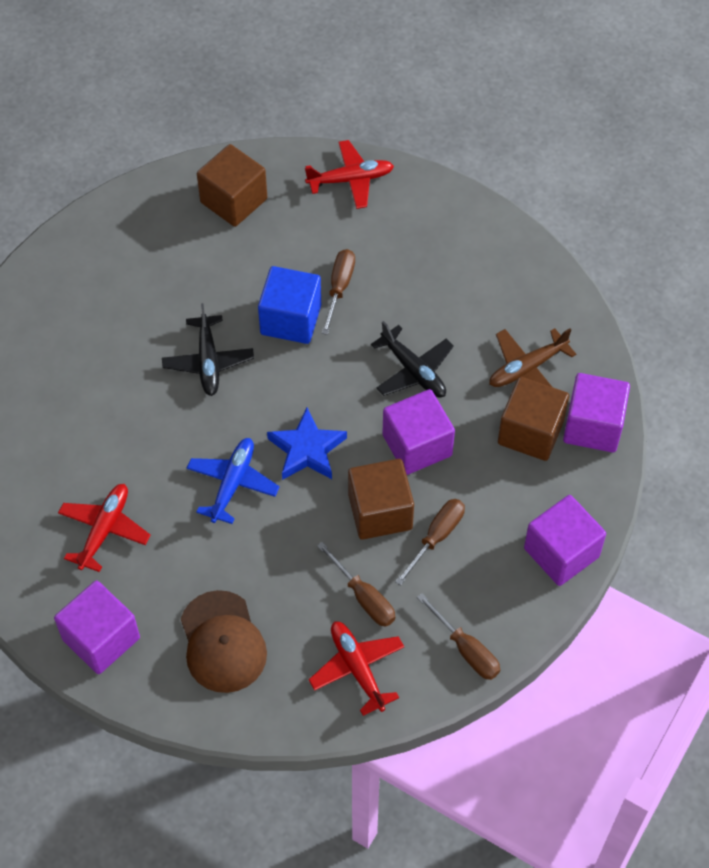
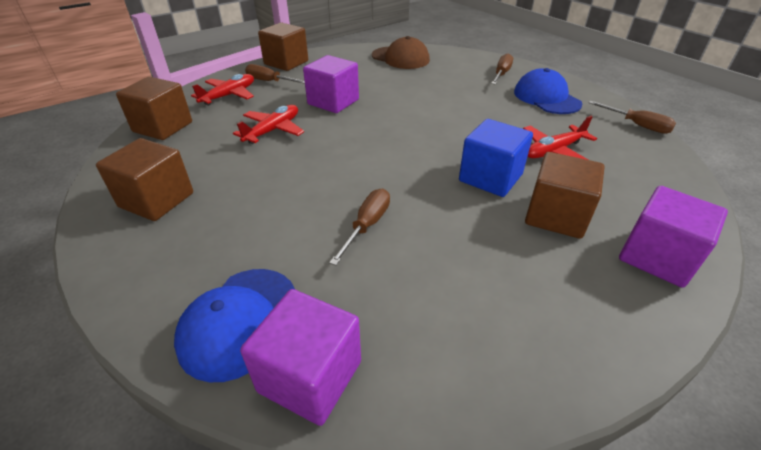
black plane: [162,303,254,396] [371,321,454,398] = 2 -> none = 0
blue cap: none = 0 -> [174,269,295,382] [514,68,582,114] = 2
blue plane: [187,438,280,524] = 1 -> none = 0
blue star: [267,408,347,480] = 1 -> none = 0
brown cube: [197,144,267,227] [348,459,414,540] [498,377,569,461] = 3 -> [96,138,193,221] [116,77,192,140] [258,22,308,71] [525,152,605,239] = 4
brown plane: [489,328,576,387] = 1 -> none = 0
purple cube: [54,580,140,674] [382,389,455,475] [524,495,606,586] [563,373,630,453] = 4 -> [240,289,361,426] [303,55,359,113] [619,186,728,288] = 3

